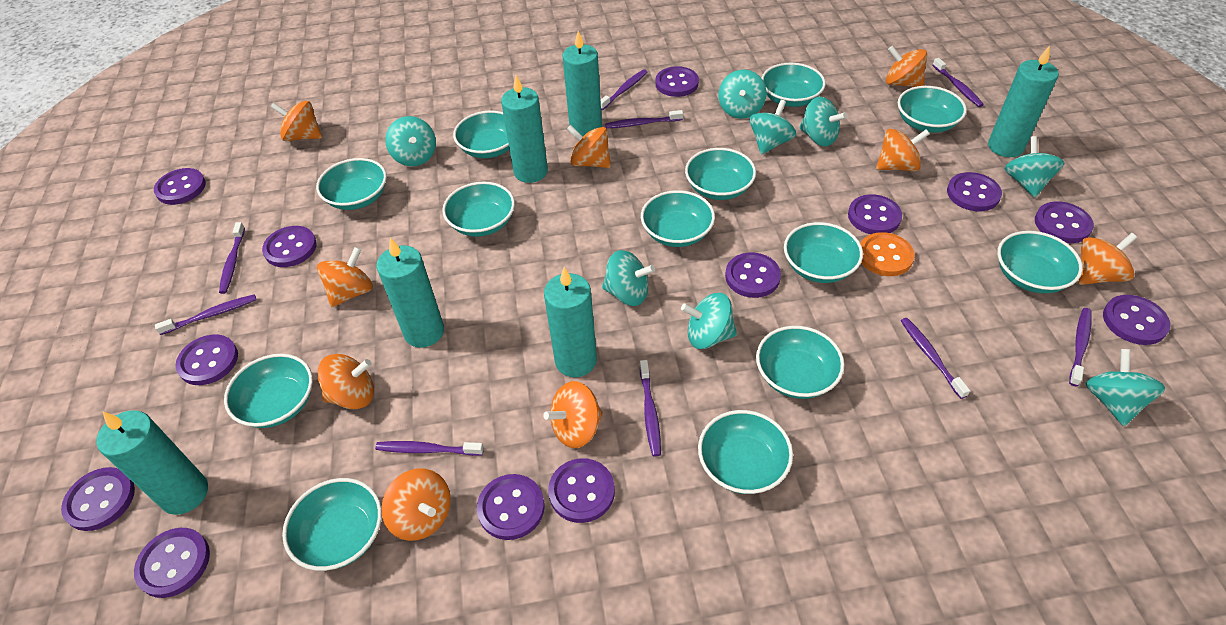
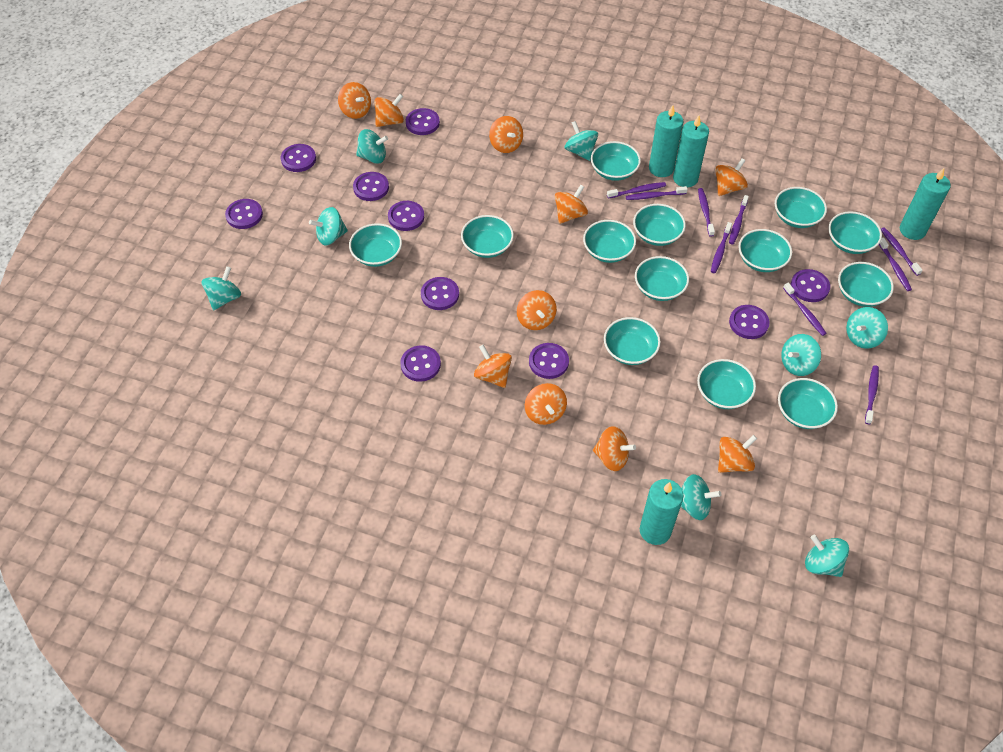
orange button: [860,232,915,276] = 1 -> none = 0
orange spinning top: [271,101,322,141] [317,247,373,307] [317,354,374,409] [381,468,451,541] [543,381,603,448] [567,125,611,168] [876,129,930,172] [886,46,927,87] [1078,233,1137,285] = 9 -> [338,82,371,119] [374,94,404,127] [474,345,512,388] [489,116,523,153] [517,290,557,330] [525,383,567,425] [555,185,588,224] [593,426,636,471] [715,158,748,196] [718,435,757,473] = 10
purple button: [61,467,135,531] [134,528,210,598] [154,168,206,205] [176,334,238,385] [262,226,317,267] [477,474,544,540] [548,458,615,523] [656,66,699,97] [725,253,781,298] [848,194,902,234] [947,172,1002,211] [1035,201,1094,243] [1103,295,1170,345] = 13 -> [225,199,263,229] [281,144,316,172] [353,172,389,201] [388,201,424,231] [400,345,441,382] [406,108,440,135] [421,277,459,310] [529,343,569,379] [729,305,770,339] [791,269,830,302] = 10
turquoise candle: [96,410,208,515] [376,238,444,348] [501,75,548,183] [544,267,597,377] [562,31,602,136] [988,46,1059,157] = 6 -> [640,479,683,545] [649,105,683,177] [673,115,709,187] [900,168,951,240] = 4

